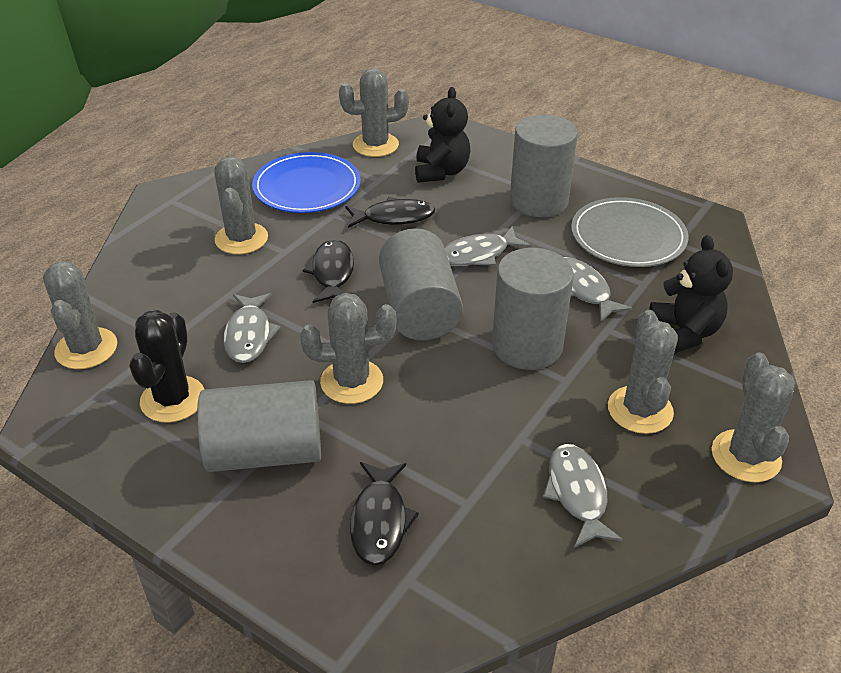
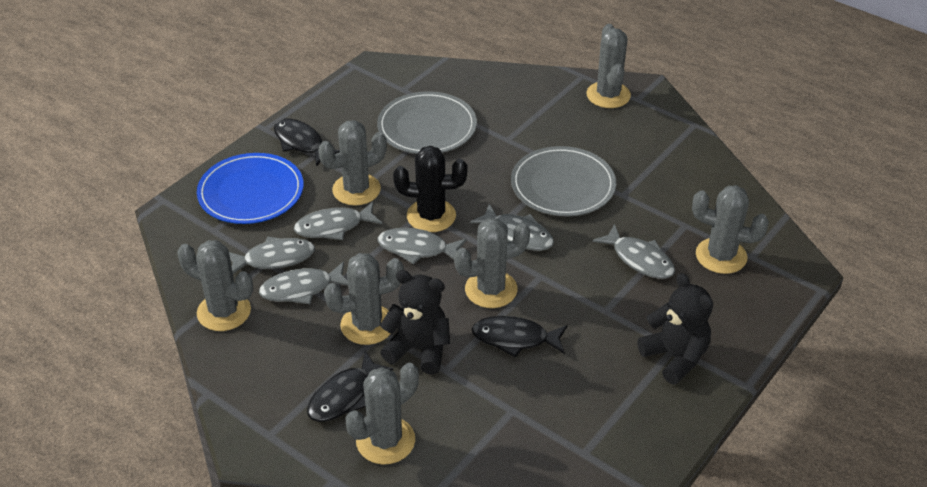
grey cactus: [43,261,117,369] [214,156,268,254] [300,293,396,404] [339,68,409,157] [608,310,678,434] [712,353,795,482] = 6 -> [177,240,253,331] [318,120,387,205] [324,253,404,345] [345,363,419,465] [454,218,530,308] [587,24,631,108] [692,185,769,274] = 7
grey cylinder: [197,380,321,472] [379,228,463,340] [492,248,574,370] [510,115,578,217] = 4 -> none = 0
grey fish: [223,293,281,363] [444,226,531,266] [543,444,623,548] [564,257,633,322] = 4 -> [229,236,315,274] [259,261,348,304] [294,202,382,240] [377,228,467,265] [470,204,554,251] [592,224,675,279] = 6
grey plate: [571,197,688,267] = 1 -> [377,91,477,154] [511,146,616,216] = 2

